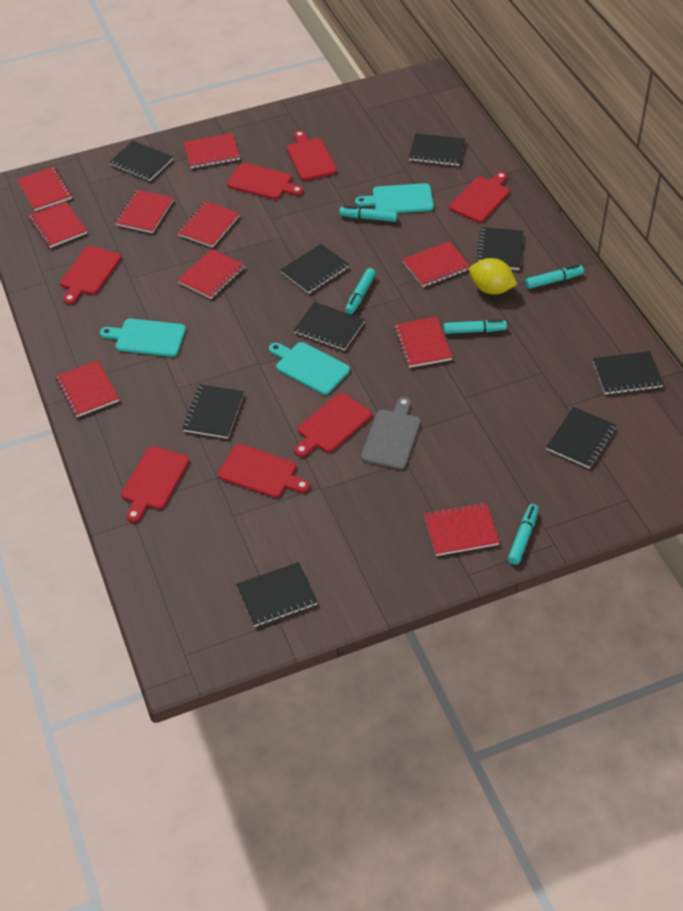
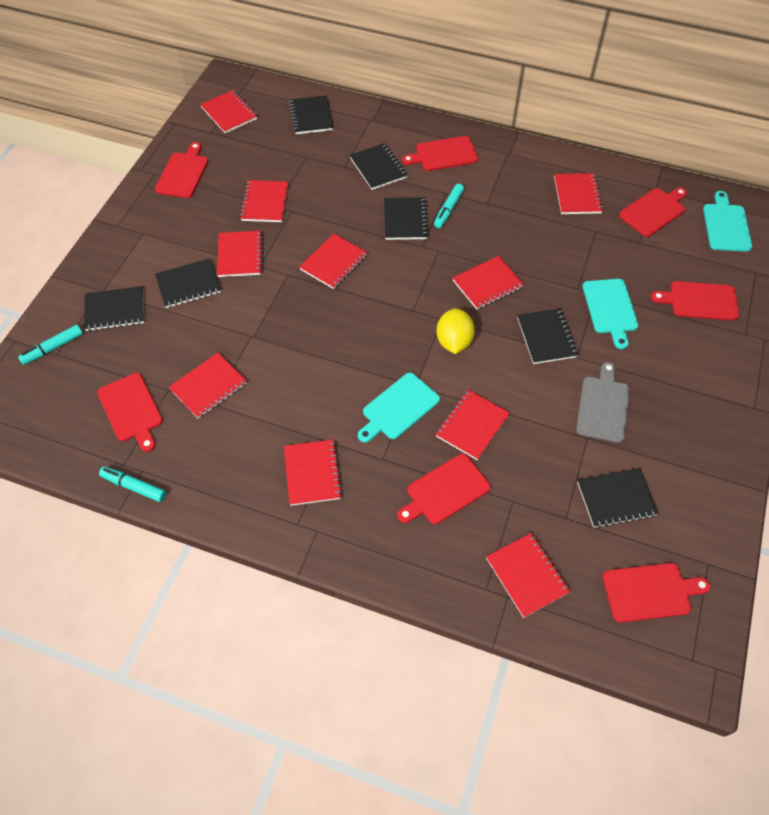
black notebook: [109,141,173,181] [183,384,244,439] [236,562,318,627] [280,244,349,294] [294,302,365,351] [409,133,465,166] [476,227,523,270] [546,407,617,469] [593,351,664,395] = 9 -> [84,286,144,331] [155,258,221,308] [289,95,333,134] [350,143,407,190] [384,197,429,240] [517,308,578,364] [577,468,659,528] = 7
turquoise marker: [339,206,397,222] [345,268,376,314] [444,319,507,334] [508,504,539,565] [525,265,584,289] = 5 -> [18,325,83,365] [99,467,166,502] [434,184,464,228] = 3

